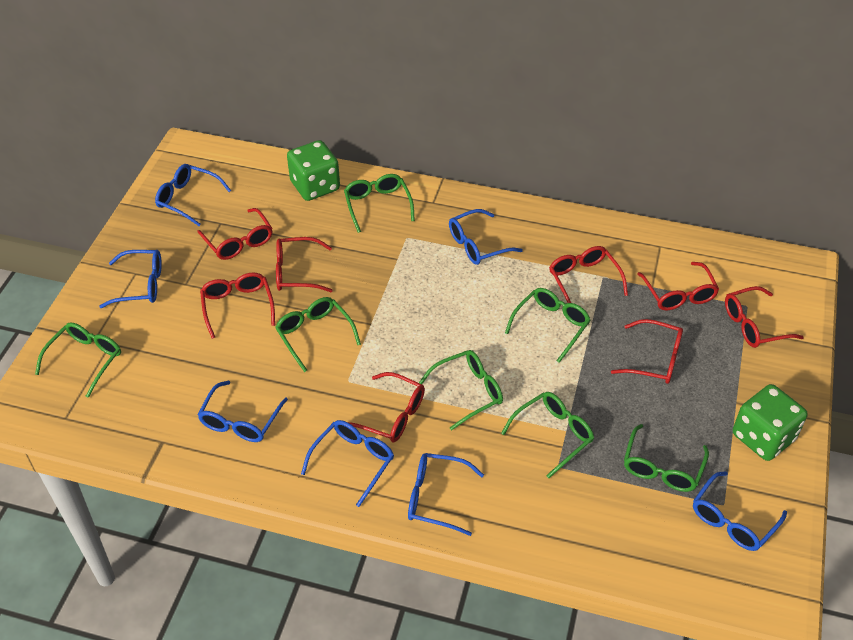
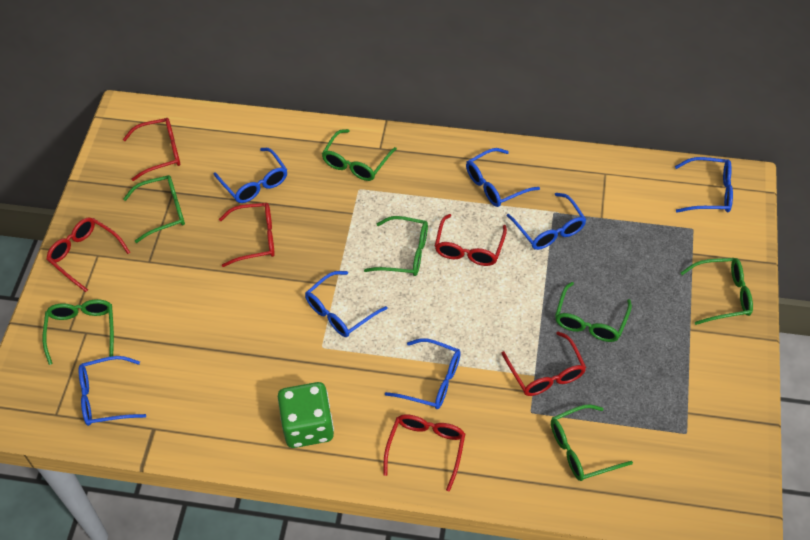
green dice: [287,140,340,201] [733,384,808,461] = 2 -> [278,382,334,448] = 1
red glasses: [197,208,273,260] [200,273,275,339] [276,237,333,292] [348,372,425,443] [549,246,628,303] [611,319,683,384] [637,262,719,310] [725,286,804,348] = 8 -> [46,218,130,292] [123,118,180,181] [219,203,275,267] [383,414,465,491] [435,214,507,266] [501,331,586,396] = 6

